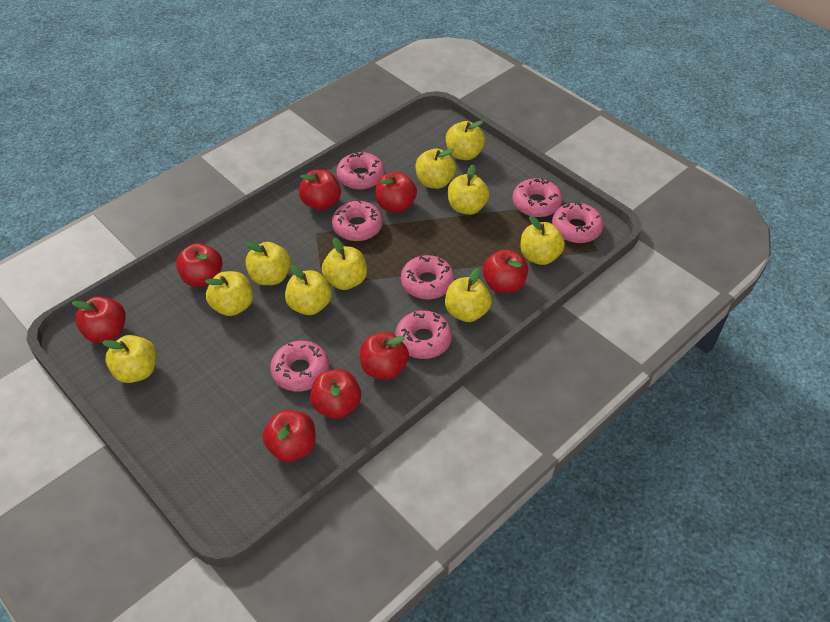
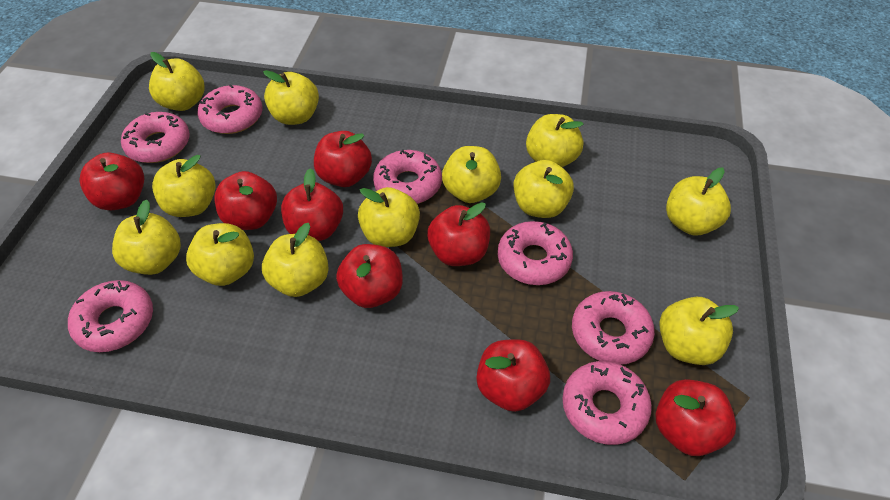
yellow apple: [102,335,157,383] [205,271,253,316] [245,241,291,285] [285,265,332,315] [322,238,367,290] [415,148,456,189] [445,268,492,322] [446,120,485,160] [448,164,490,215] [520,216,565,265] = 10 -> [112,200,181,275] [149,52,205,111] [152,155,216,217] [186,223,254,286] [262,223,329,297] [263,70,319,125] [358,187,420,247] [442,146,501,203] [514,160,574,218] [526,114,583,167] [659,297,739,365] [666,168,731,235] = 12

